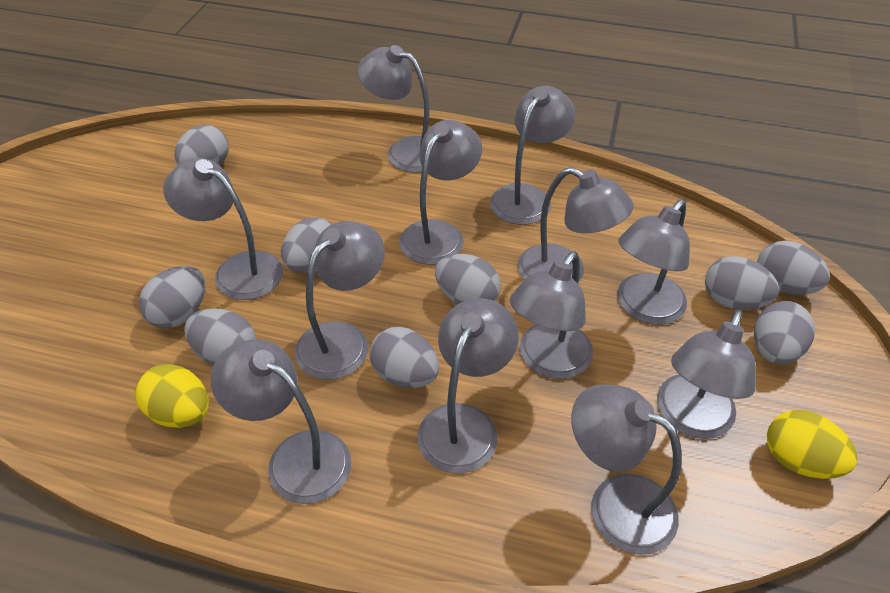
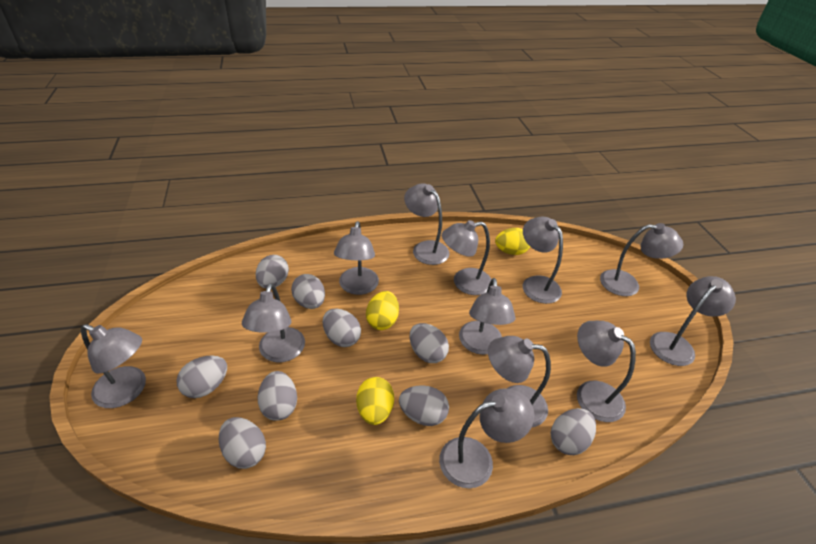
yellow egg: [135,364,209,428] [767,410,858,479] = 2 -> [356,377,394,425] [366,291,399,330] [495,228,530,255] = 3

